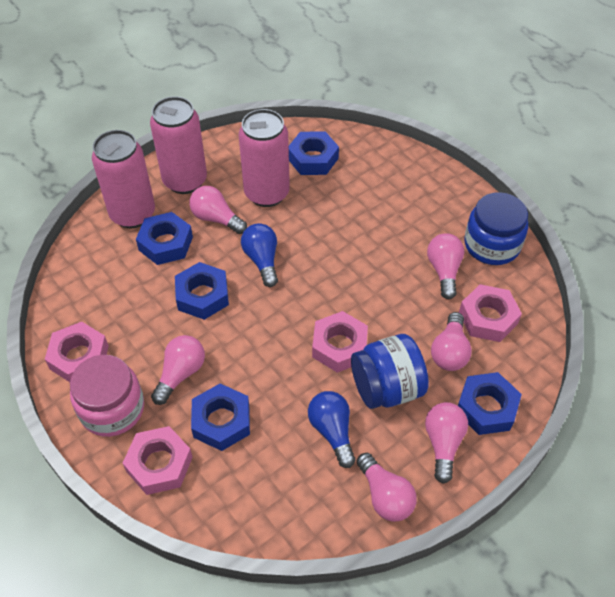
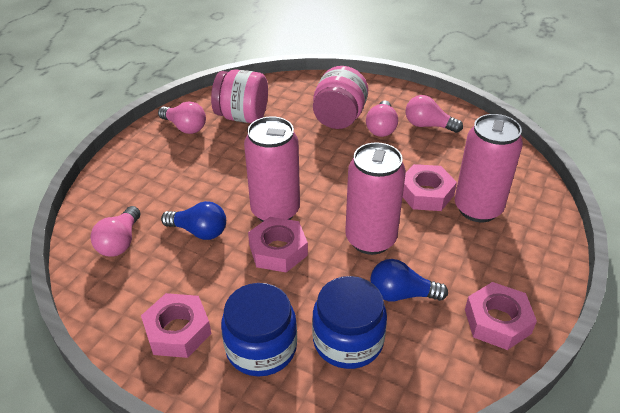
blue nut: [136,212,193,265] [175,262,229,320] [191,384,250,451] [289,131,339,175] [458,372,522,435] = 5 -> none = 0
pink jar: [70,355,144,437] = 1 -> [211,69,268,123] [313,66,368,129] = 2
pink light bulb: [151,335,205,405] [189,186,247,234] [357,453,417,522] [425,402,468,484] [427,233,464,299] [431,312,472,371] = 6 -> [91,206,140,257] [158,101,206,134] [366,100,398,137] [406,95,463,133] = 4

